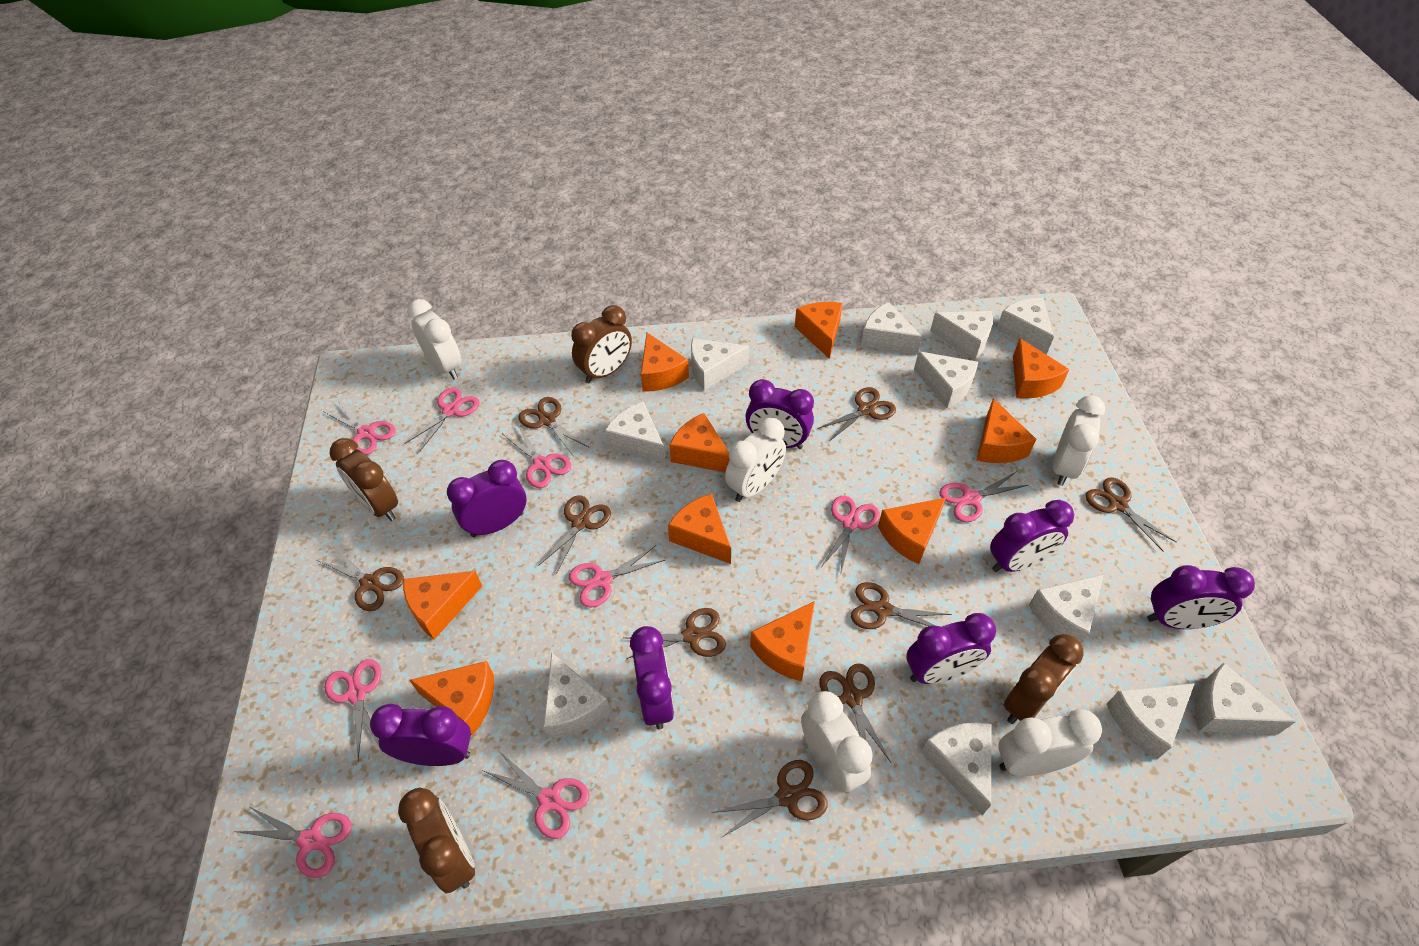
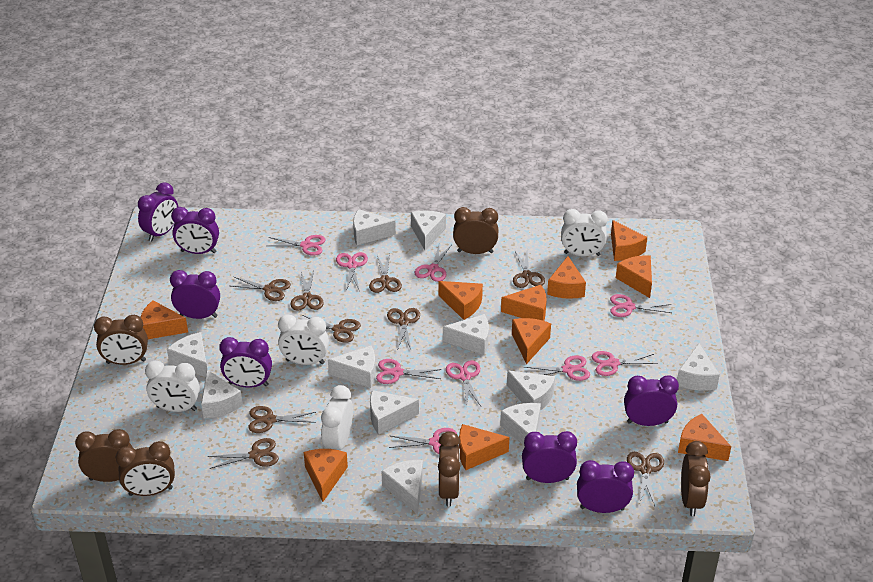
brown clock: [330,438,398,521] [398,788,475,893] [571,305,632,383] [1004,634,1084,724] = 4 -> [75,429,133,482] [94,315,148,365] [116,441,175,496] [438,431,461,506] [453,207,498,254] [681,441,711,516] = 6
white clock: [407,299,461,379] [725,418,786,502] [801,691,873,793] [999,709,1102,776] [1053,395,1105,486] = 5 -> [145,361,200,412] [278,314,329,365] [321,385,353,450] [561,209,608,256] = 4

